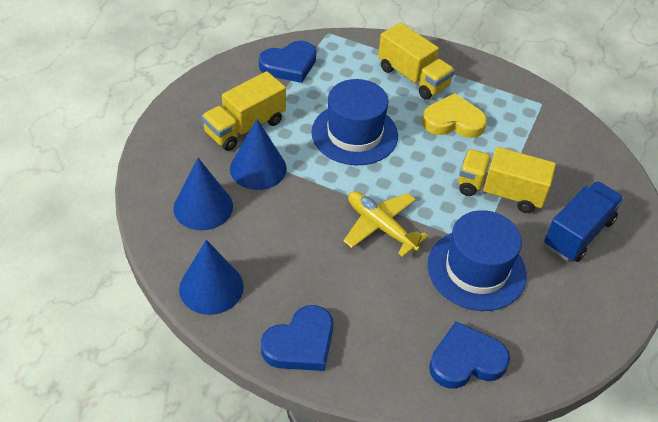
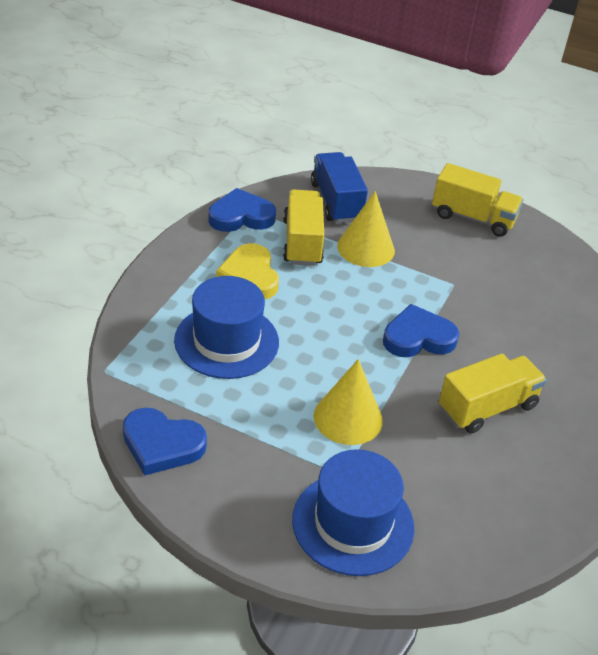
blue cone: [174,158,233,230] [179,240,244,315] [230,119,287,190] = 3 -> none = 0
yellow cone: none = 0 -> [314,359,383,445] [337,191,395,267] = 2
yellow plane: [343,191,428,257] = 1 -> none = 0

